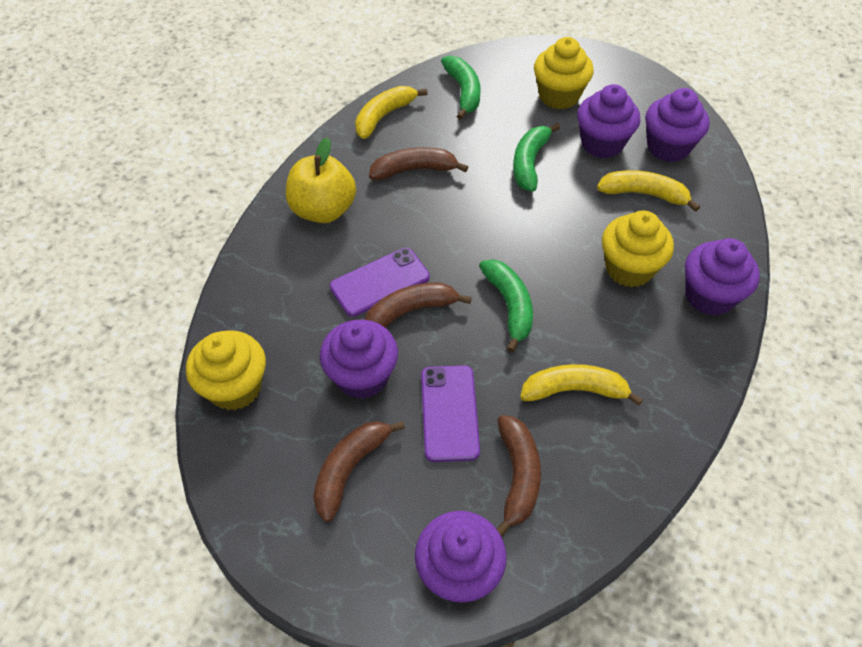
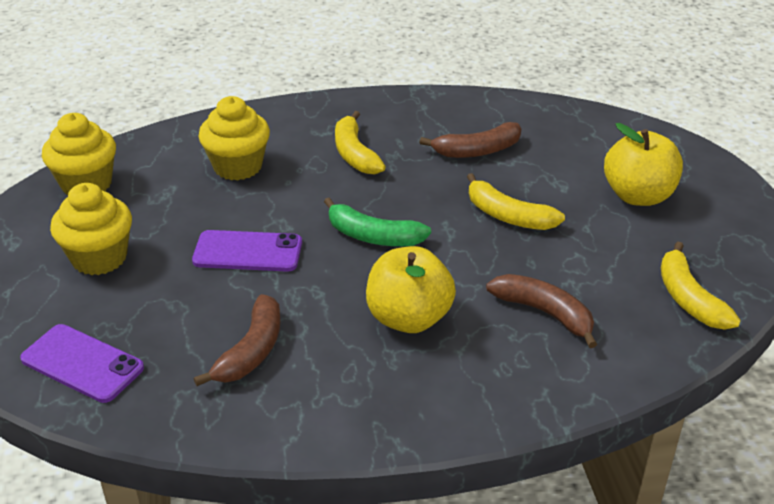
brown banana: [313,421,405,522] [365,283,472,328] [369,147,468,180] [497,415,541,537] = 4 -> [194,294,281,386] [419,122,521,158] [486,274,597,348] = 3
green banana: [441,55,481,120] [479,259,533,352] [513,123,560,192] = 3 -> [324,198,431,246] = 1
purple cupcake: [320,320,398,399] [415,511,507,603] [577,84,640,158] [645,88,710,162] [685,238,760,316] = 5 -> none = 0
yellow apple: [286,137,356,223] = 1 -> [366,246,456,333] [604,123,683,206] = 2

